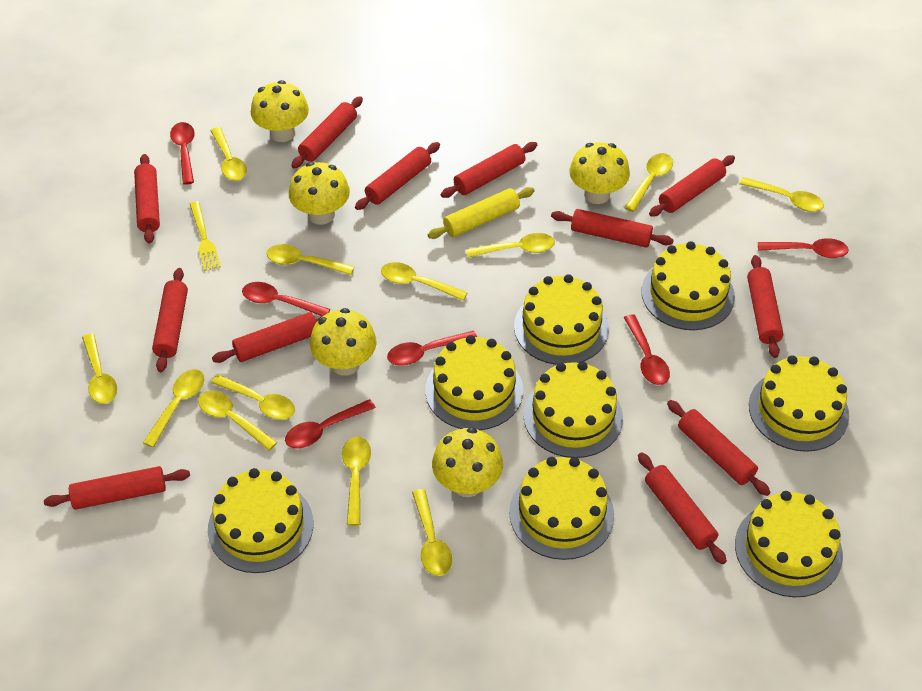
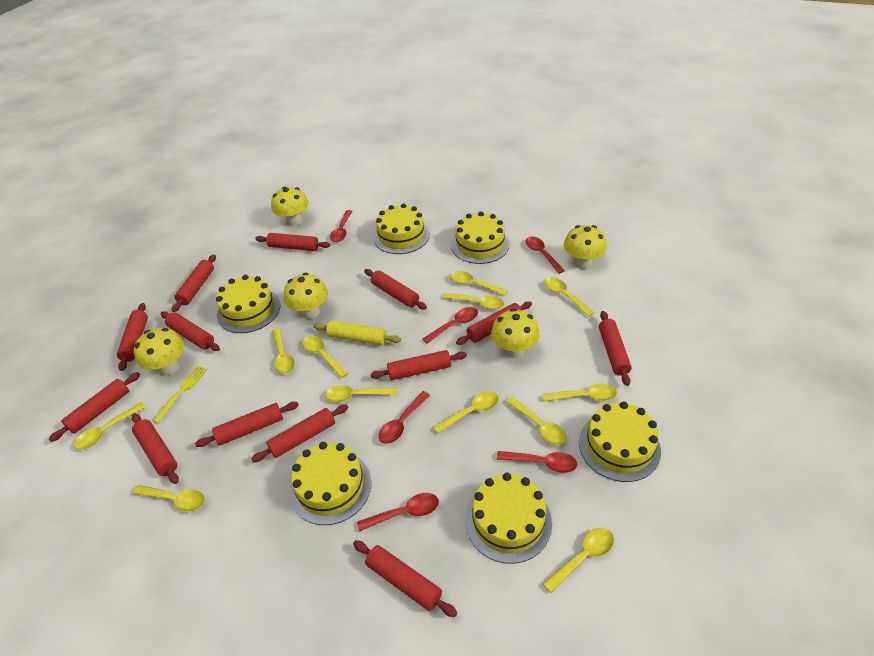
red rolling pin: [44,466,190,510] [134,154,160,244] [152,268,188,372] [212,312,329,363] [291,96,363,168] [355,142,440,210] [441,142,537,198] [551,209,674,248] [638,452,727,564] [649,155,735,217] [667,400,770,496] [747,255,783,358] = 12 -> [49,372,140,442] [117,303,148,371] [132,413,179,484] [161,312,220,351] [172,254,216,312] [195,402,299,447] [251,404,348,462] [255,233,330,251] [353,540,457,617] [364,269,427,310] [371,350,467,380] [456,301,532,345] [599,311,632,386] = 13
yellow cake: [208,468,314,573] [425,335,523,430] [509,457,614,560] [514,274,609,365] [523,361,623,458] [641,241,735,330] [735,491,843,597] [749,355,849,452] = 8 -> [216,275,280,333] [290,442,371,525] [373,203,430,254] [451,211,509,264] [465,473,552,564] [579,402,661,482] = 6

